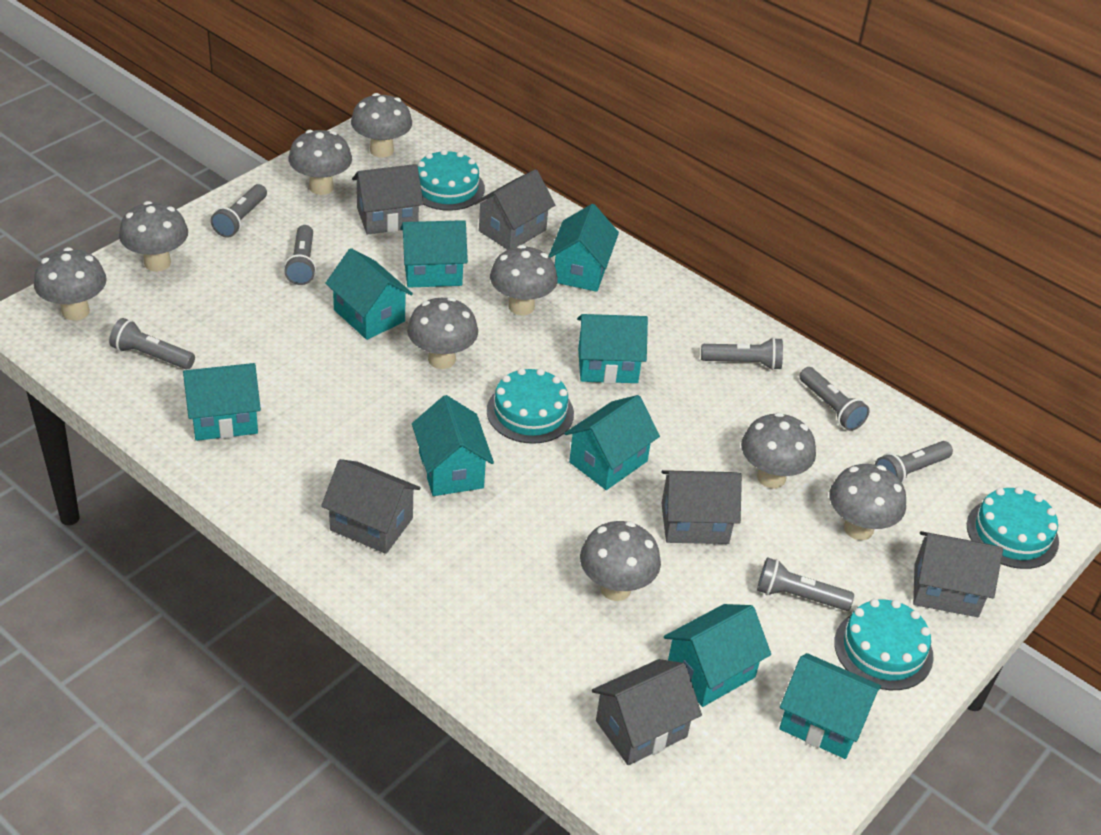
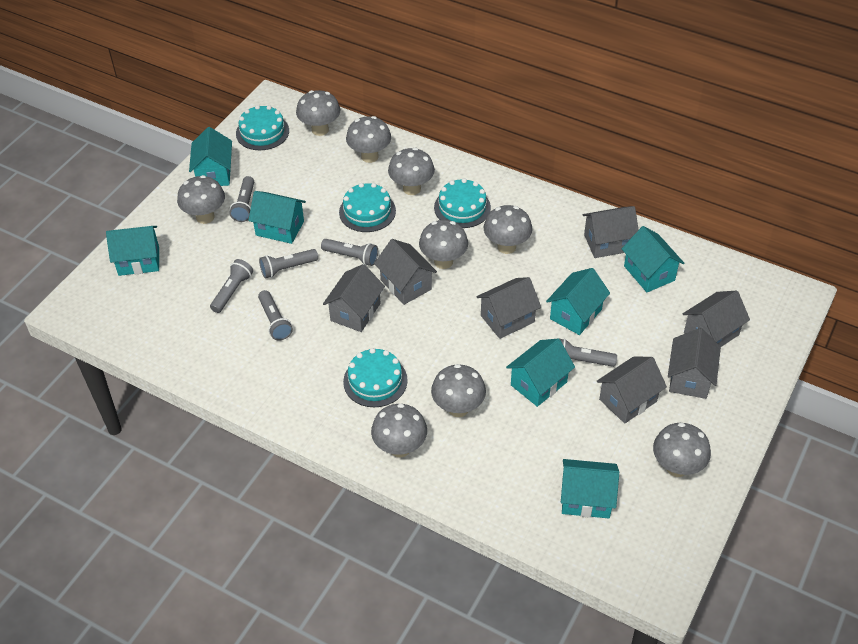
grey flashlight: [109,318,195,370] [211,184,267,238] [284,225,316,285] [701,337,783,370] [757,557,854,611] [799,367,870,431] [875,441,953,484] = 7 -> [210,259,253,313] [230,176,254,222] [258,290,293,341] [259,249,318,279] [321,239,378,266] [558,338,617,367] = 6
grey house: [321,459,421,554] [352,164,424,235] [473,169,555,250] [592,659,702,765] [661,470,742,544] [913,531,1003,617] = 6 -> [323,264,385,332] [374,239,437,305] [476,277,541,339] [583,206,639,258] [597,357,667,423] [668,328,721,399] [683,291,750,347] = 7
turquoise house: [183,363,261,441] [325,248,413,340] [400,220,468,288] [412,395,494,496] [549,204,619,292] [565,395,660,490] [577,314,648,384] [664,604,771,707] [779,653,881,759] = 9 -> [106,226,159,276] [189,127,232,186] [248,191,306,244] [506,339,575,407] [546,268,610,335] [561,459,619,518] [622,226,685,292] = 7

